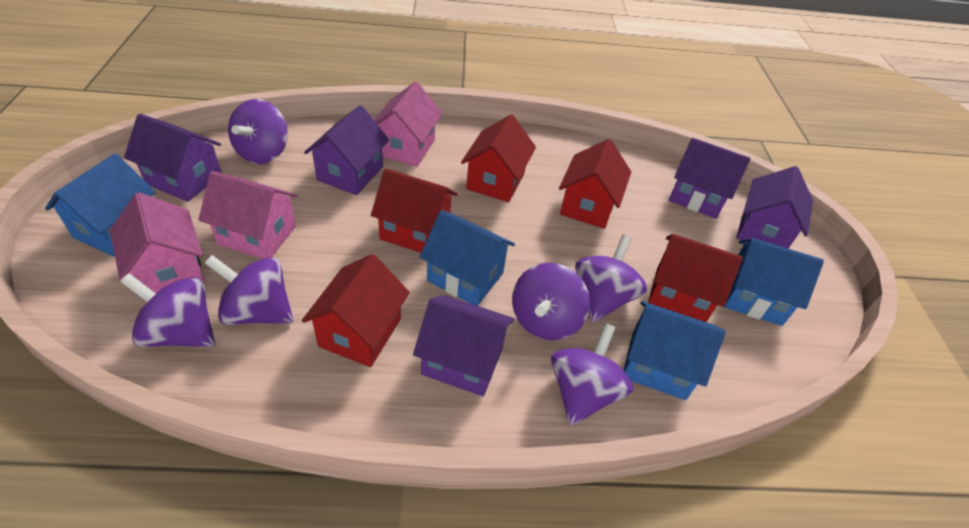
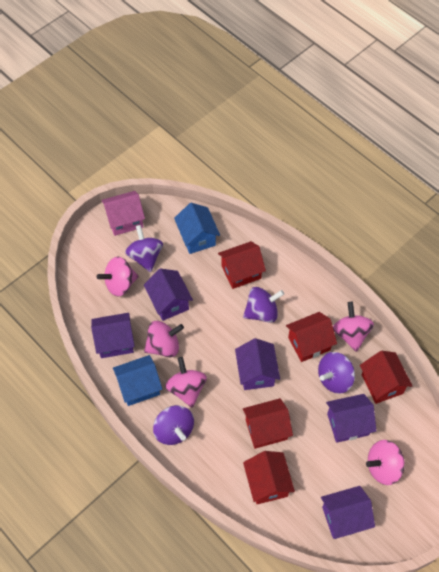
blue house: [45,154,156,257] [420,210,515,306] [624,301,726,400] [724,238,824,326] = 4 -> [113,355,162,406] [174,203,220,254] = 2
pink house: [110,192,205,301] [198,171,298,259] [374,82,442,166] = 3 -> [101,191,145,236] = 1
pink spinning top: none = 0 -> [97,257,139,296] [144,321,184,357] [165,357,207,408] [333,302,374,352] [366,440,405,485] = 5
purple spinning top: [120,273,215,347] [205,255,294,325] [228,99,288,164] [512,263,590,340] [551,323,633,426] [575,234,647,322] = 6 -> [125,225,163,272] [153,405,194,445] [243,287,284,323] [318,352,355,394] = 4

